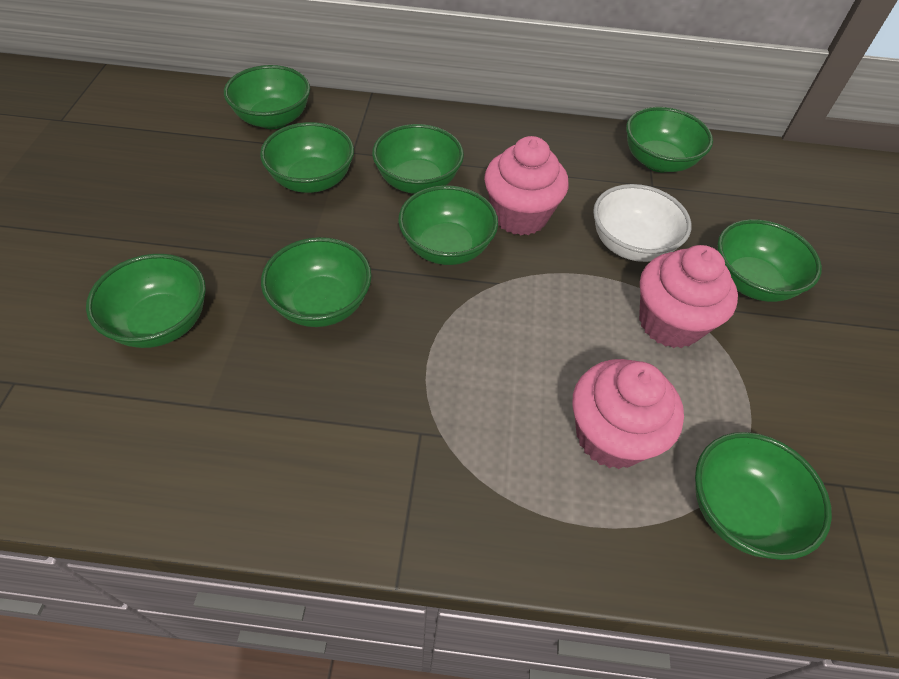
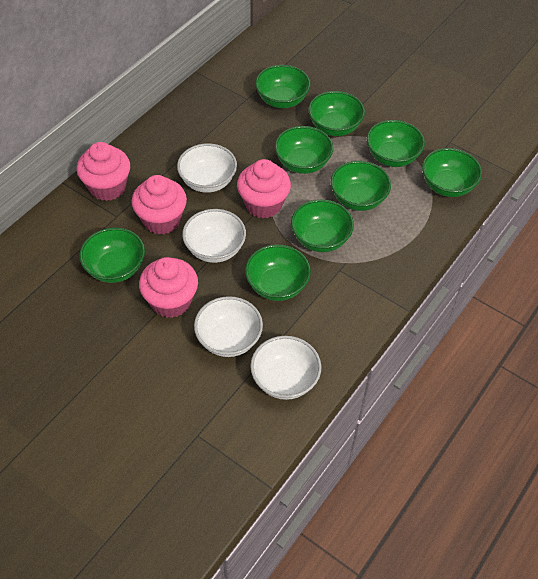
pink cupcake: [484,136,569,236] [572,359,684,469] [639,245,738,348] = 3 -> [77,142,130,201] [131,175,187,234] [139,257,198,318] [237,159,291,218] = 4
white bowl: [593,184,692,262] = 1 -> [177,143,237,193] [182,209,246,263] [194,296,263,357] [250,336,321,400] = 4

